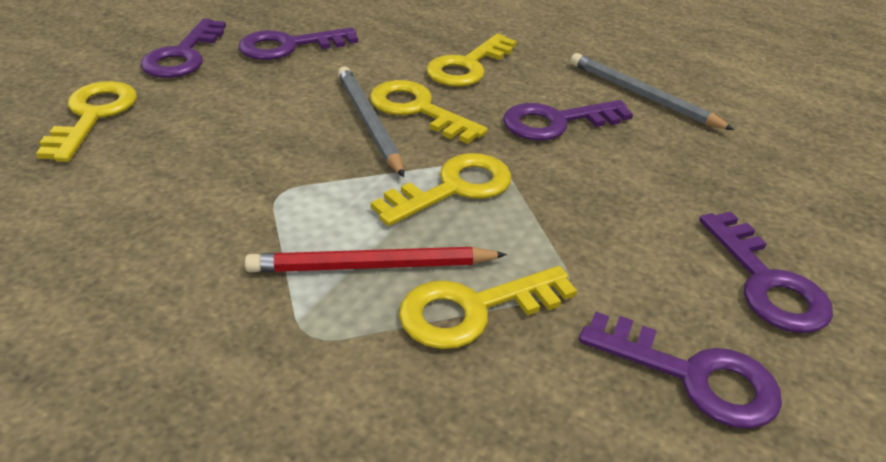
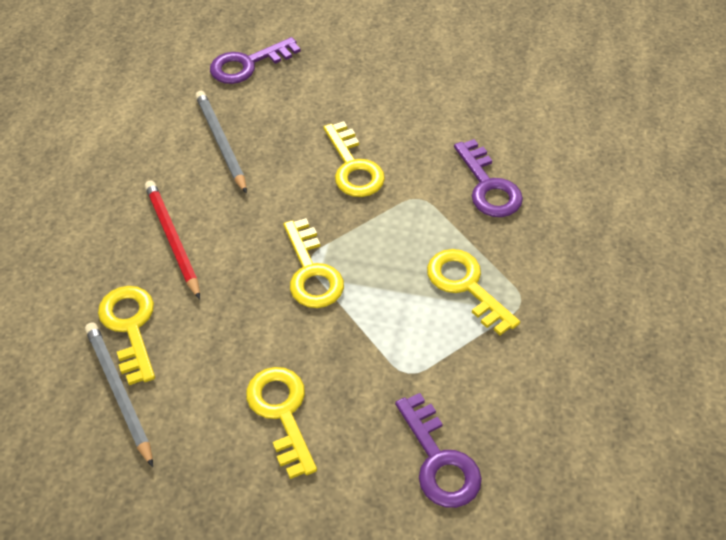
purple key: [140,19,226,78] [239,27,358,60] [503,100,633,141] [579,311,782,429] [699,212,833,333] = 5 -> [210,37,301,84] [395,393,482,508] [454,139,523,217] = 3

